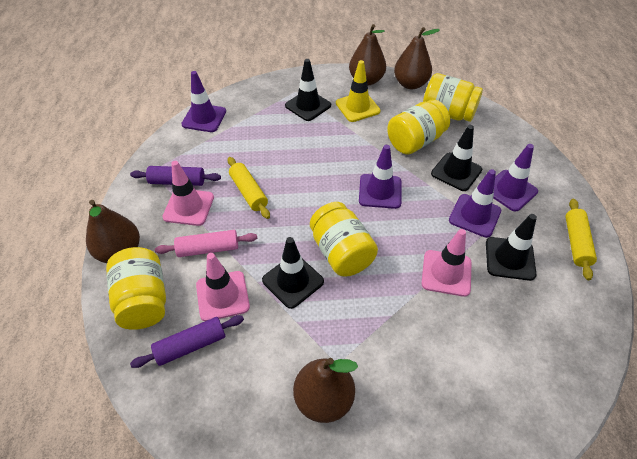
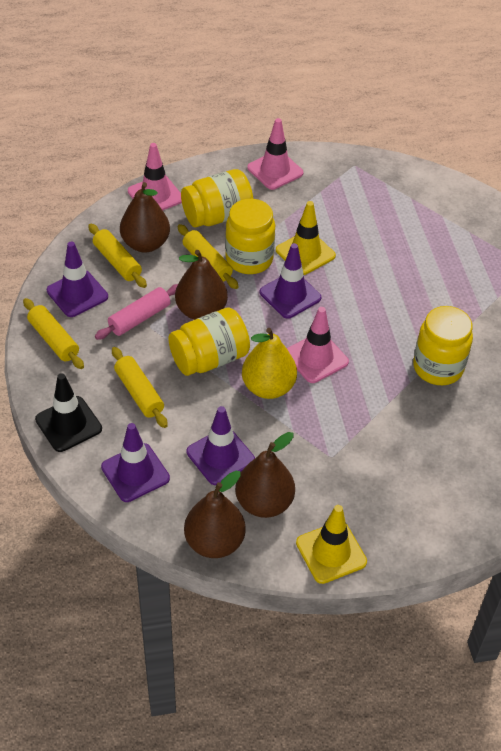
black traffic cone: [262,237,324,309] [285,59,331,121] [431,125,482,191] [486,214,537,281] = 4 -> [35,373,102,452] = 1
purple rolling pin: [130,166,221,186] [130,315,244,368] = 2 -> none = 0
yellow pear: none = 0 -> [242,328,297,399] = 1
yellow rolling pin: [228,157,270,219] [565,199,597,280] = 2 -> [23,298,84,369] [88,224,147,288] [112,347,168,428] [178,224,239,289] = 4
yellow traffic cone: [336,60,381,122] = 1 -> [276,201,336,275] [296,505,367,584] = 2

